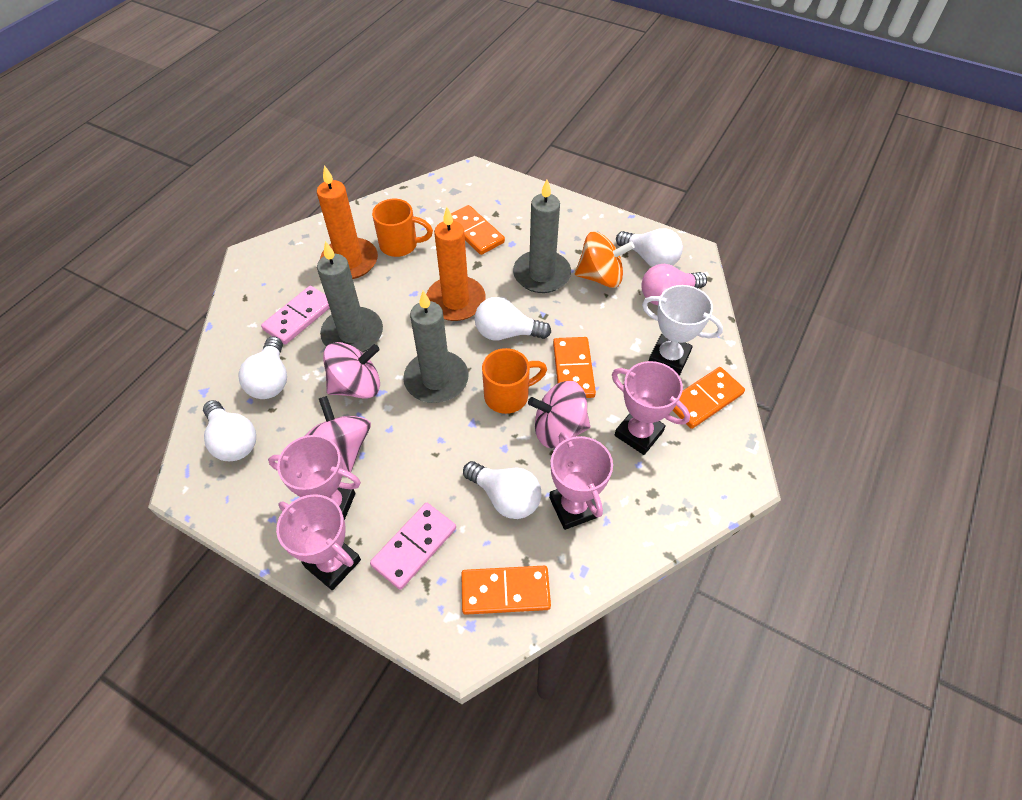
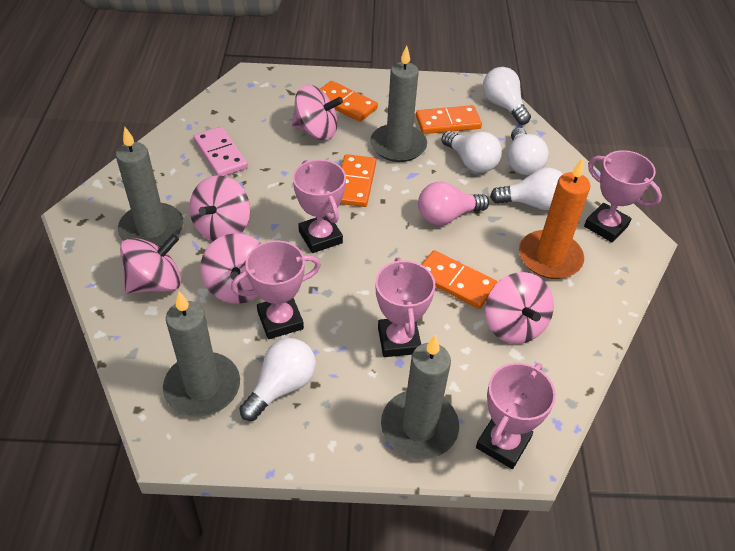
grey candle: [317,241,383,352] [403,291,469,403] [513,179,571,293] = 3 -> [115,127,184,247] [163,291,240,417] [370,45,427,162] [381,335,459,459] = 4
orange candle: [317,165,378,279] [426,207,486,321] = 2 -> [519,158,590,279] = 1
orange mug: [372,199,433,257] [482,348,547,414] = 2 -> none = 0
orange spinning top: [575,232,635,288] = 1 -> none = 0
pink domino: [261,286,330,345] [370,503,456,590] = 2 -> [193,126,248,176] = 1
pink spinning top: [305,396,371,472] [323,342,380,399] [528,381,590,448] = 3 -> [120,234,181,294] [189,175,250,241] [200,233,261,304] [292,85,343,140] [485,272,554,344] = 5
pink trophy: [268,435,361,520] [276,494,361,590] [549,432,613,530] [612,361,690,455] = 4 -> [231,240,321,339] [293,159,346,253] [375,257,435,357] [476,363,556,469] [584,150,662,243] = 5
white trophy: [642,285,723,375] = 1 -> none = 0

